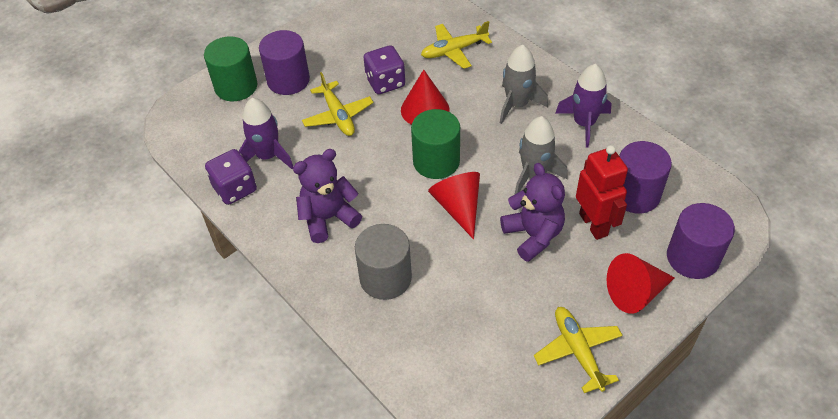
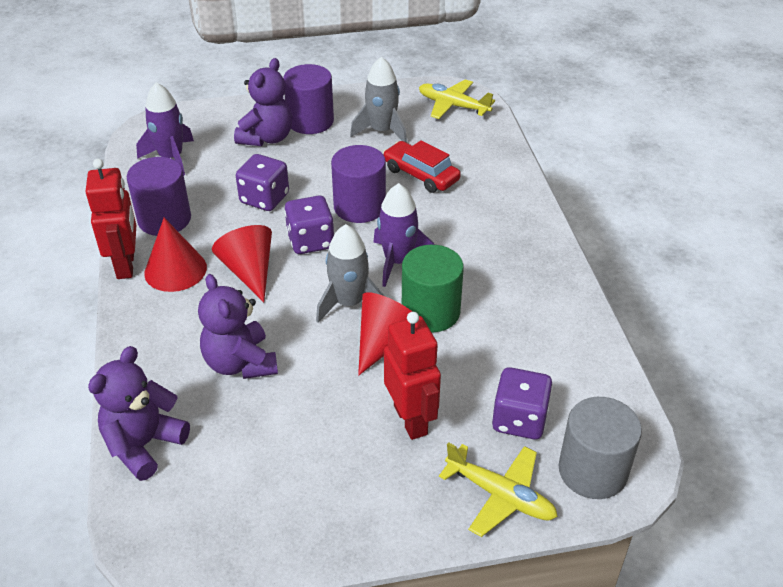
green cylinder: [204,36,257,101] [411,109,460,179] = 2 -> [402,245,464,332] = 1
purple dice: [205,149,257,205] [363,45,405,94] = 2 -> [236,154,289,211] [284,196,334,254] [492,367,553,439] = 3
purple teddy bear: [293,149,362,243] [500,163,565,262] = 2 -> [88,346,190,481] [198,274,278,379] [234,58,292,146] = 3
red car: none = 0 -> [383,140,461,193] = 1
red robot: [576,145,628,240] = 1 -> [86,159,136,279] [384,312,441,440] = 2
yellow plane: [302,72,374,136] [421,21,492,69] [534,307,623,393] = 3 -> [419,79,495,119] [439,442,558,537] = 2

